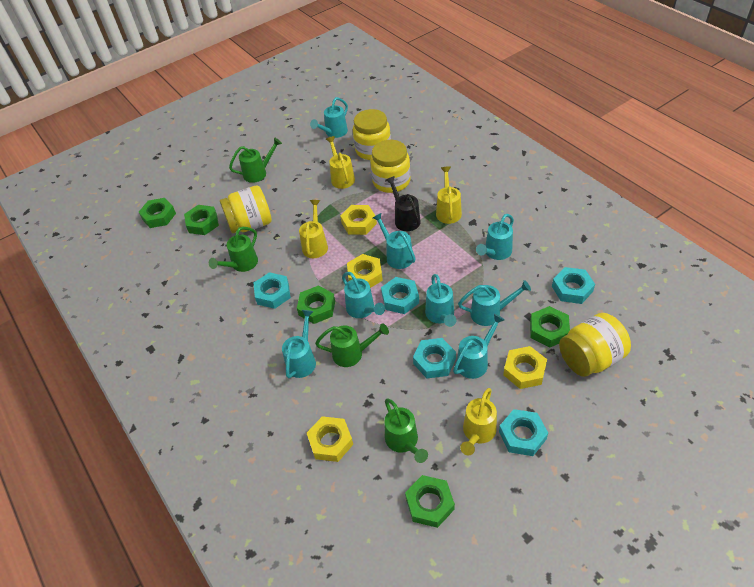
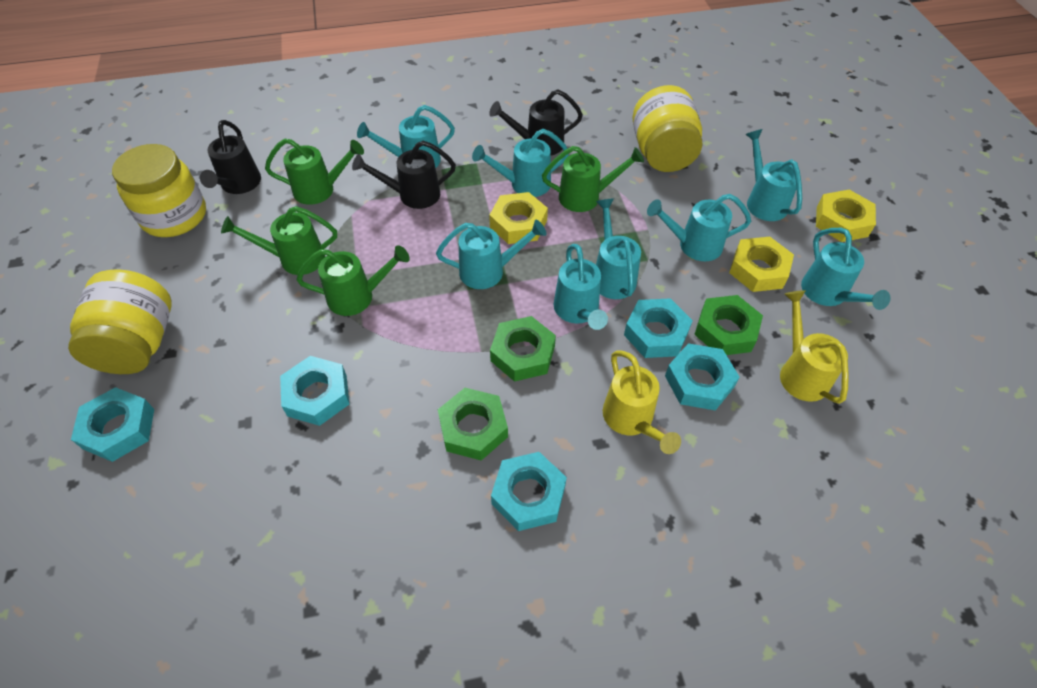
black watering can: [385,176,421,231] = 1 -> [200,120,261,194] [352,141,456,209] [489,89,583,155] = 3
green nut: [139,198,176,228] [184,205,219,235] [297,285,335,324] [405,475,455,528] [530,306,570,348] = 5 -> [438,388,508,461] [490,316,556,382] [694,295,763,355] = 3
yellow jar: [220,186,272,234] [353,109,391,160] [370,140,411,193] [559,313,631,377] = 4 -> [68,269,172,374] [112,144,206,237] [633,85,702,172] = 3
yellow nut: [307,416,353,462] [340,205,377,235] [347,254,383,288] [503,346,547,389] = 4 -> [489,192,548,244] [729,237,794,292] [816,190,876,242] = 3
yellow watering can: [299,200,328,258] [326,136,355,189] [436,166,462,224] [460,388,497,455] = 4 -> [603,350,681,454] [780,290,849,404] = 2

